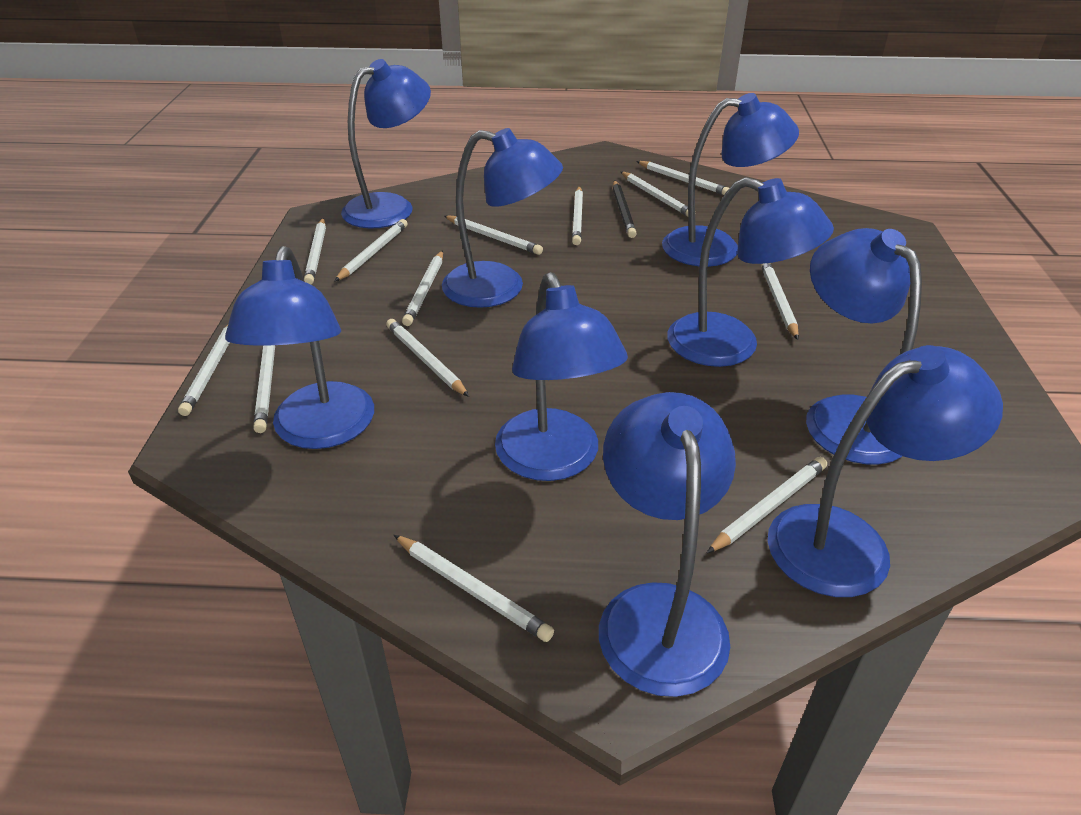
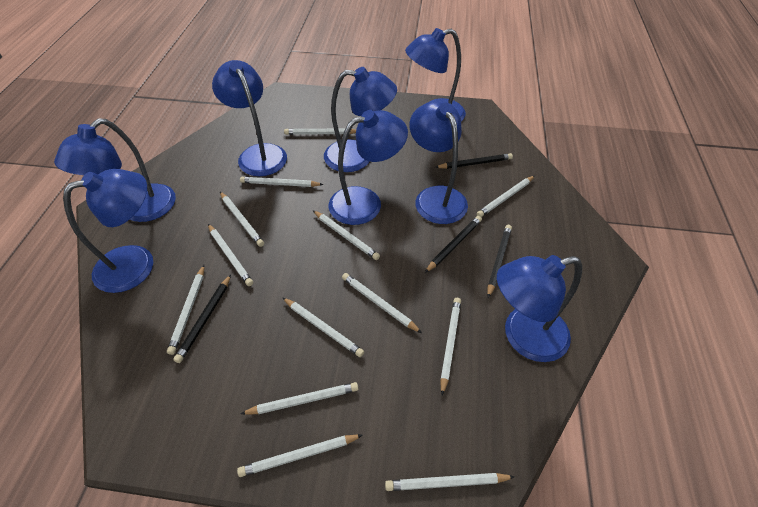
black pencil: [613,180,637,238] = 1 -> [173,274,231,363] [425,216,482,273] [435,153,513,169] [487,225,512,298] = 4
blue lamp: [225,246,374,449] [341,59,431,228] [442,128,563,308] [495,272,628,481] [599,392,736,697] [662,93,799,267] [667,177,834,367] [768,345,1003,597] [806,228,922,465] = 9 -> [54,118,176,222] [63,169,153,293] [212,60,287,176] [324,67,397,172] [328,110,408,225] [405,28,466,122] [409,100,468,224] [497,255,582,362] = 8

